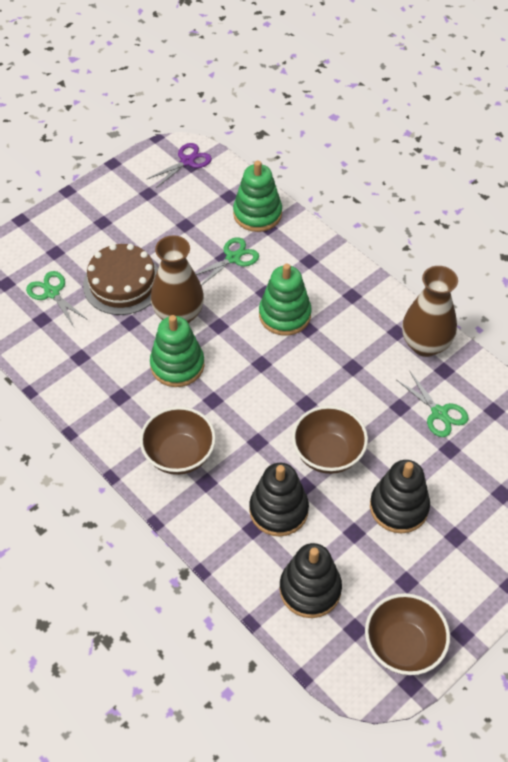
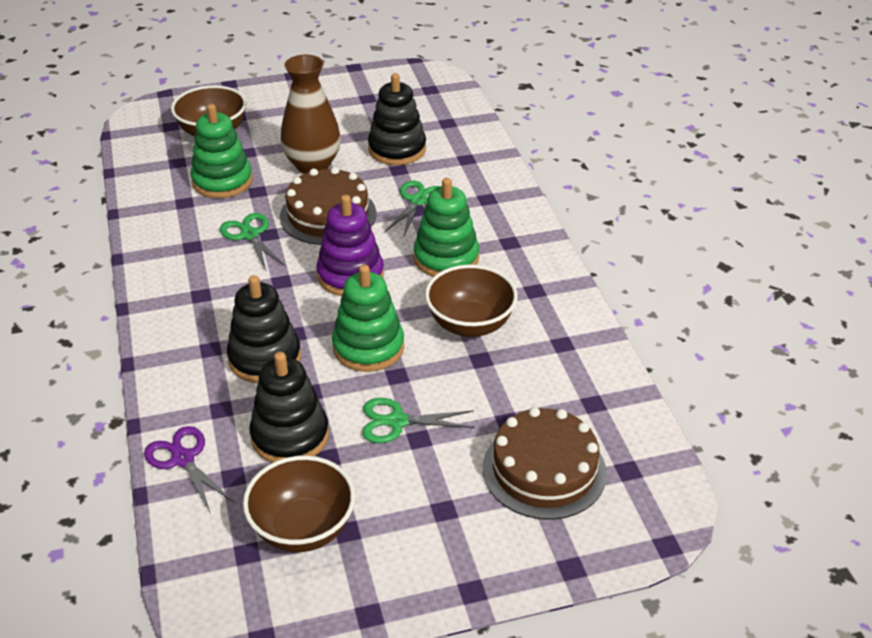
brown cake: [83,244,158,315] = 1 -> [280,167,376,245] [483,407,607,520] = 2
brown vase: [151,235,204,324] [402,266,458,357] = 2 -> [281,55,341,174] = 1
purple stacking toy: none = 0 -> [316,195,384,296] = 1

